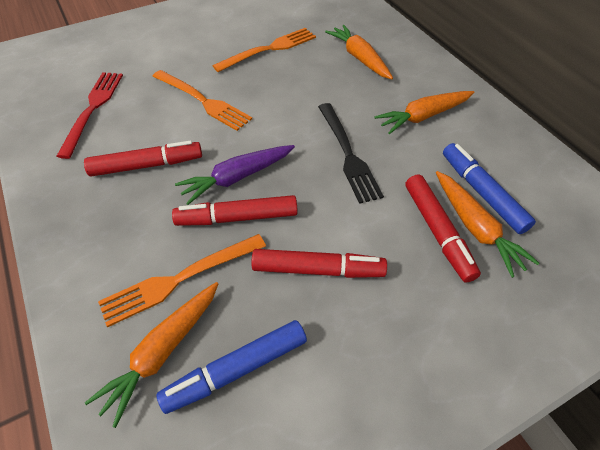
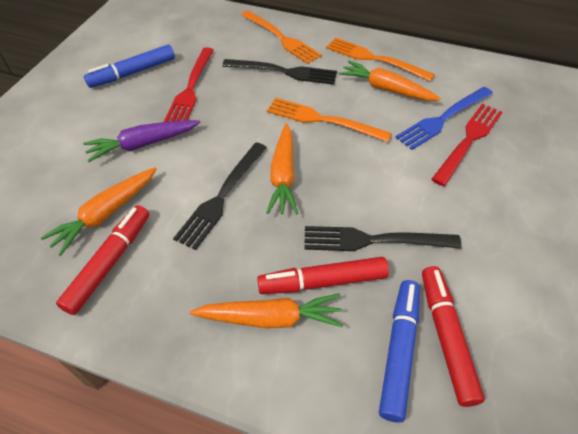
black fork: [318,103,384,204] = 1 -> [173,143,267,250] [222,59,337,85] [304,226,462,251] = 3
blue fork: none = 0 -> [395,87,493,150] = 1
red fork: [56,72,123,159] = 1 -> [164,47,214,122] [431,104,503,186] = 2
red marker: [84,140,202,177] [172,195,298,226] [251,249,387,278] [406,174,481,283] = 4 -> [56,205,149,315] [257,257,389,294] [422,266,485,407] = 3

